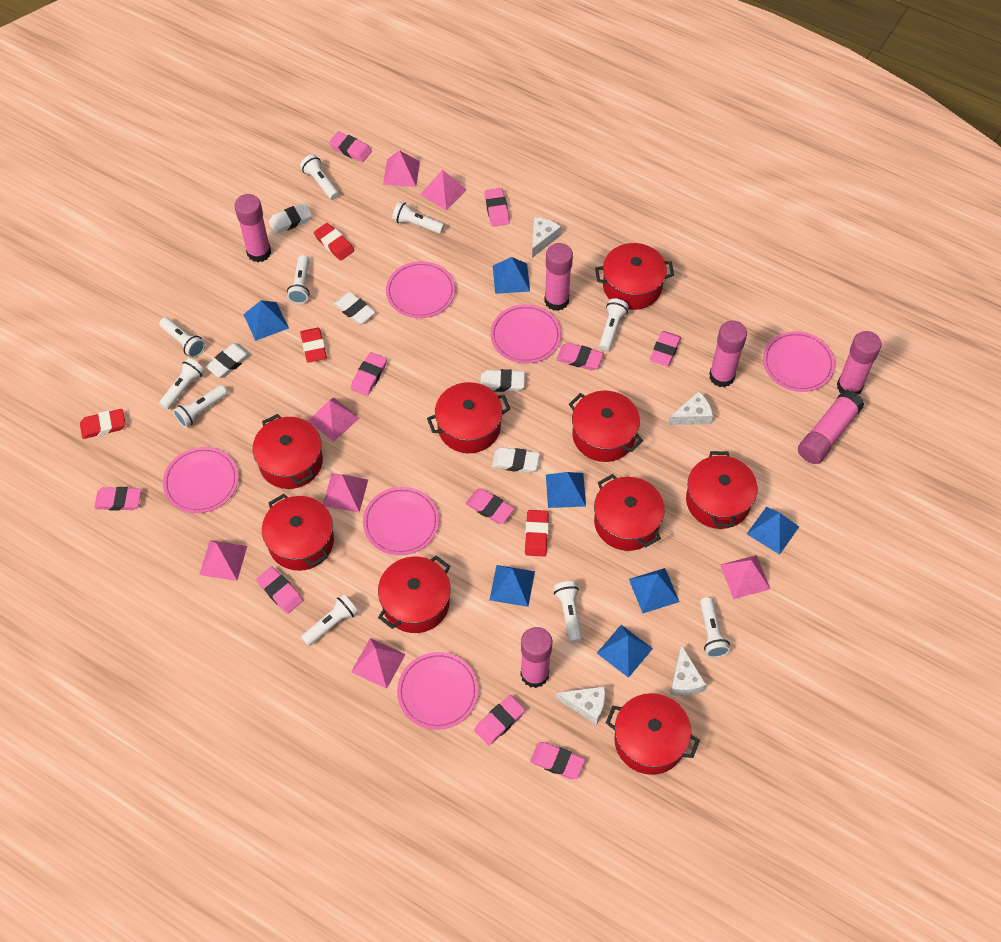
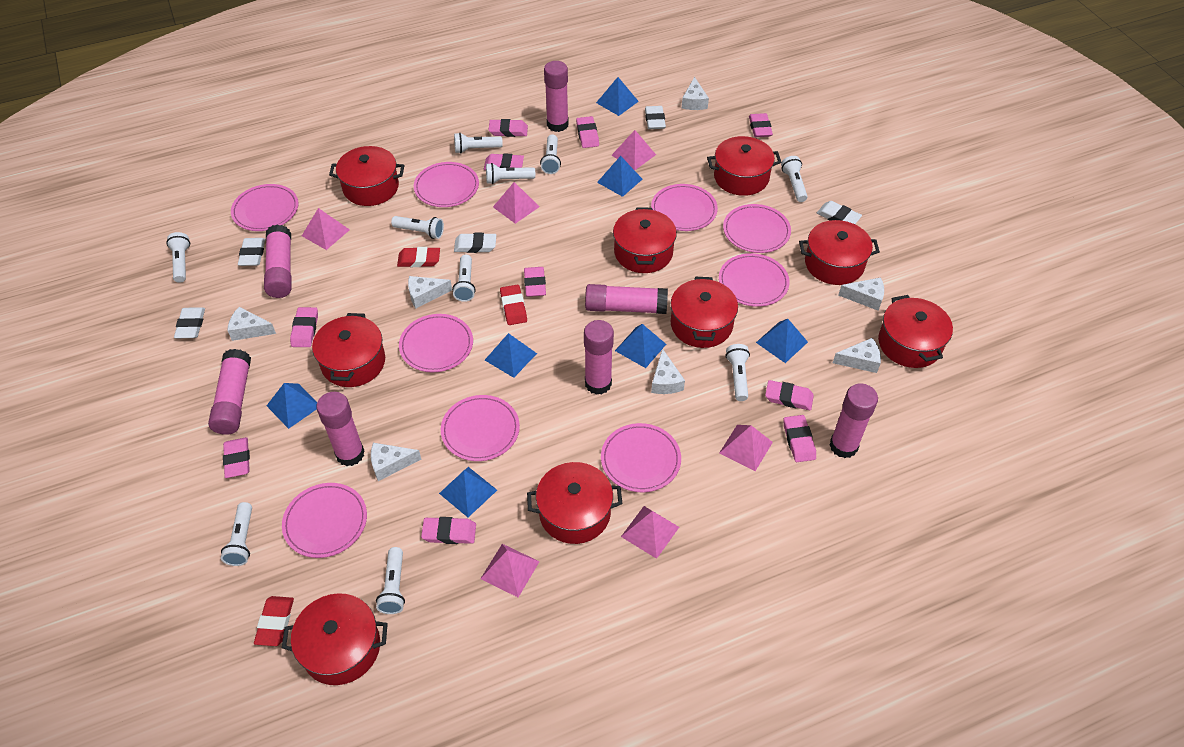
pink glue stick: [234,194,271,262] [520,627,552,688] [544,243,573,311] [709,320,747,387] [798,390,864,464] [837,331,881,394] = 6 -> [208,349,251,435] [264,224,292,298] [316,392,364,466] [544,61,569,132] [584,320,614,395] [585,284,668,314] [829,383,878,458] = 7
pink plate: [163,447,238,513] [363,487,439,555] [386,261,455,318] [397,652,478,730] [490,304,561,364] [763,331,835,392] = 6 -> [231,184,298,231] [282,483,367,558] [399,314,473,372] [414,162,479,207] [441,395,520,461] [601,423,681,492] [651,184,718,231] [719,253,790,307] [723,204,791,253] = 9
pink pyramid: [199,540,247,581] [308,397,359,442] [323,473,368,512] [351,638,406,689] [383,150,420,187] [420,170,467,210] [720,555,770,599] = 7 -> [302,208,350,250] [480,544,540,597] [493,182,539,224] [611,130,656,170] [621,506,679,559] [719,425,773,471] = 6
red eraser: [80,409,125,439] [300,328,327,362] [314,223,354,261] [525,510,549,557] = 4 -> [254,596,294,646] [397,247,440,267] [500,285,527,325] = 3
white cheese: [532,217,561,258] [556,686,605,725] [668,391,713,425] [670,645,706,696] = 4 -> [227,307,276,341] [371,443,421,481] [408,276,452,308] [651,348,685,394] [682,77,709,110] [833,338,881,373] [838,277,884,311] = 7

